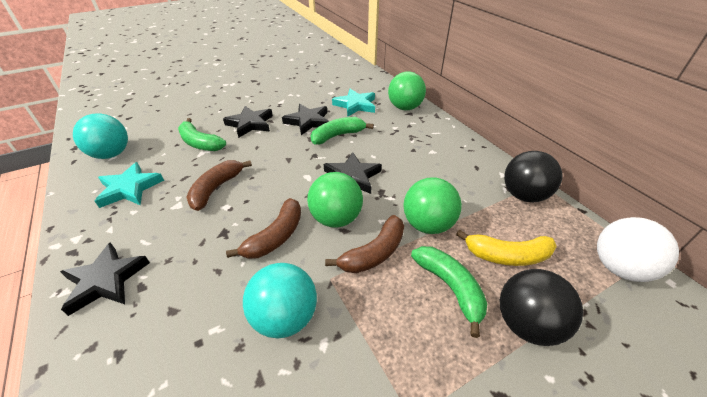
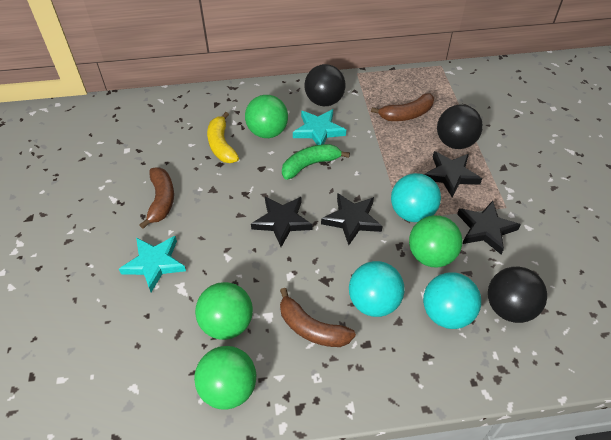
black ball: [500,269,583,346] [504,151,562,202] = 2 -> [304,64,346,106] [437,105,483,149] [488,267,547,323] = 3
green ball: [307,172,363,228] [388,72,426,110] [403,177,462,234] = 3 -> [194,346,256,410] [195,282,253,340] [245,95,288,138] [409,215,462,267] = 4
green banana: [178,118,226,151] [311,117,374,145] [411,246,487,338] = 3 -> [282,144,350,180] = 1
turquoise ball: [73,113,128,159] [243,263,317,338] = 2 -> [349,261,405,317] [391,173,441,222] [423,272,481,329] = 3
white ball: [597,217,679,282] = 1 -> none = 0

